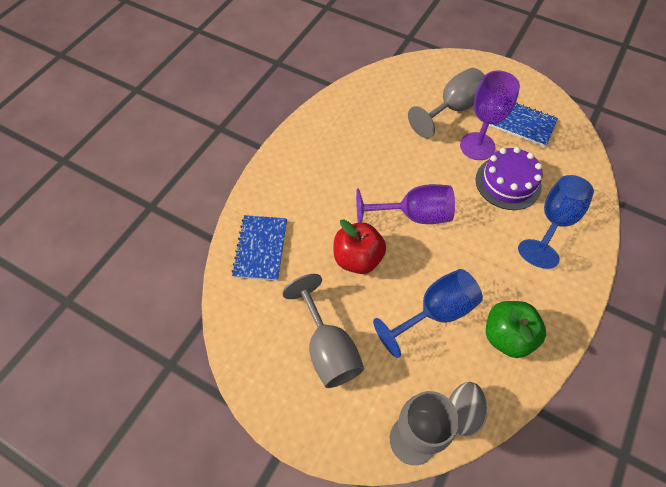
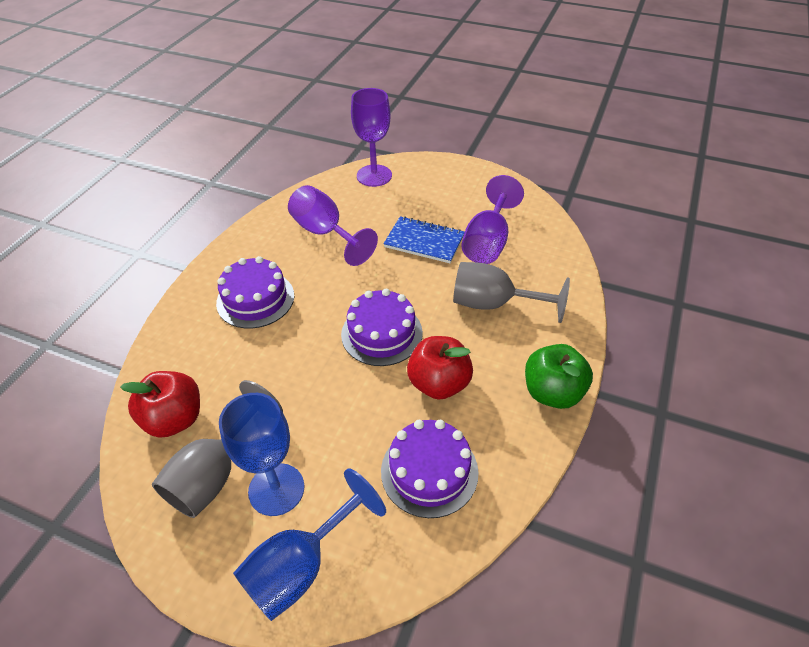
blue notebook: [232,215,287,281] [489,102,558,147] = 2 -> [383,216,465,263] = 1
grey egg: [449,382,487,436] = 1 -> none = 0
grey goblet: [282,274,364,388] [390,391,459,465] [408,68,485,138] = 3 -> [152,380,283,518] [453,262,570,323] = 2
purple cake: [476,147,543,210] = 1 -> [216,256,294,329] [341,289,423,366] [381,420,479,518] = 3
purple goblet: [356,184,455,224] [460,71,520,160] = 2 -> [288,185,378,266] [351,88,392,187] [461,175,524,264] = 3
red apple: [334,219,386,274] = 1 -> [120,371,200,438] [407,336,473,400] = 2

